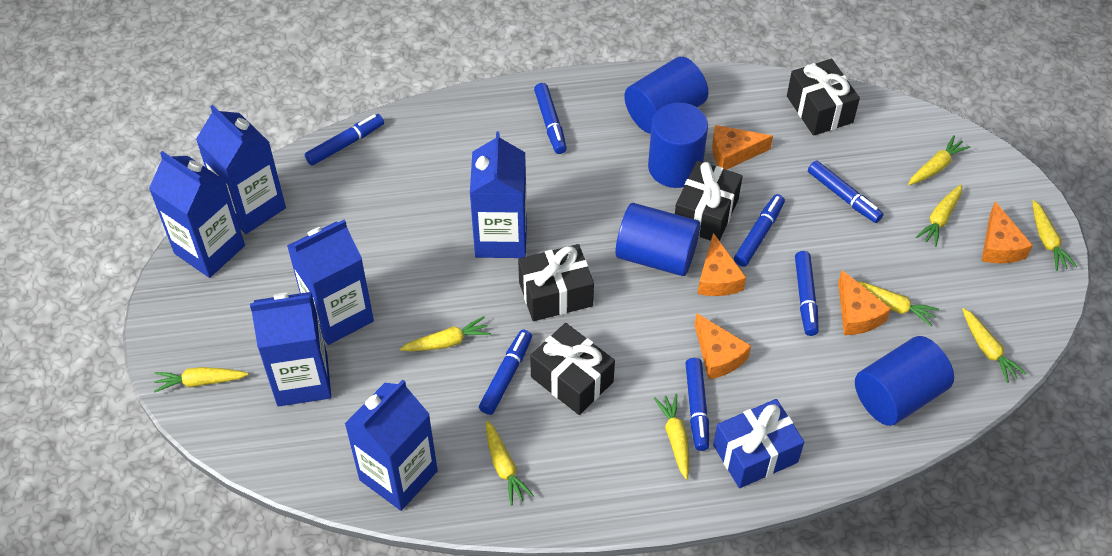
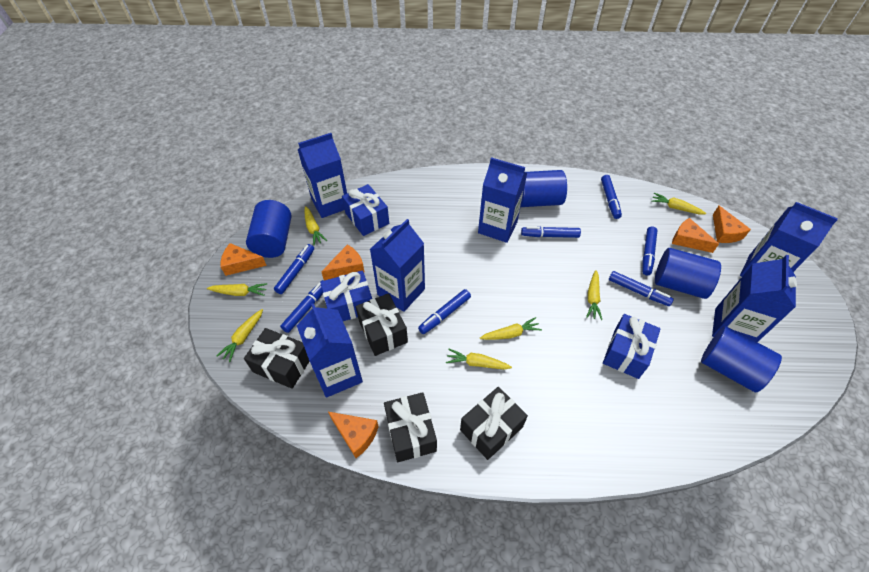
blue gift: [713,399,804,488] = 1 -> [320,270,372,321] [342,184,389,236] [603,314,661,379] = 3
yellow carrot: [154,367,248,393] [400,316,491,351] [486,421,534,505] [654,394,689,480] [857,281,939,326] [908,135,971,185] [916,184,962,247] [962,308,1027,383] [1033,200,1077,271] = 9 -> [207,283,267,296] [217,309,263,362] [304,206,327,246] [446,349,512,370] [480,317,542,340] [586,270,602,320] [651,193,706,214] = 7

